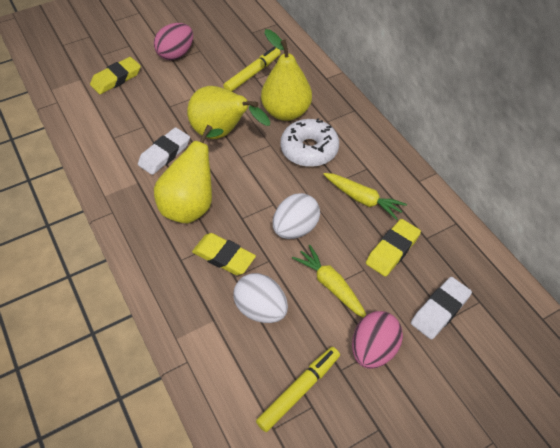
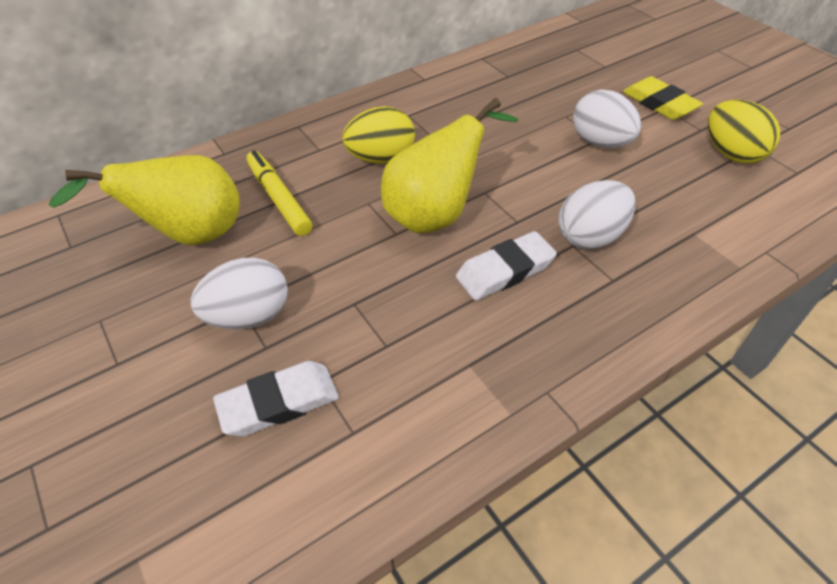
pink egg: [154,23,193,60] [352,311,403,369] = 2 -> none = 0
white donut: [281,118,339,167] = 1 -> none = 0
white egg: [233,273,288,323] [273,193,320,239] = 2 -> [191,258,288,330] [559,180,636,249] [573,89,641,148] = 3
yellow carrot: [292,245,367,318] [323,173,407,220] = 2 -> none = 0
yellow egg: none = 0 -> [342,106,415,164] [708,99,781,164] = 2
yellow eraser: [90,57,141,94] [192,233,256,275] [366,219,421,276] = 3 -> [623,76,703,120] = 1
yellow marker: [223,47,281,92] [256,347,340,432] = 2 -> [246,150,312,236] = 1
yellow pear: [154,125,224,223] [187,86,270,139] [261,29,312,121] = 3 -> [49,155,240,245] [381,98,518,233] = 2

